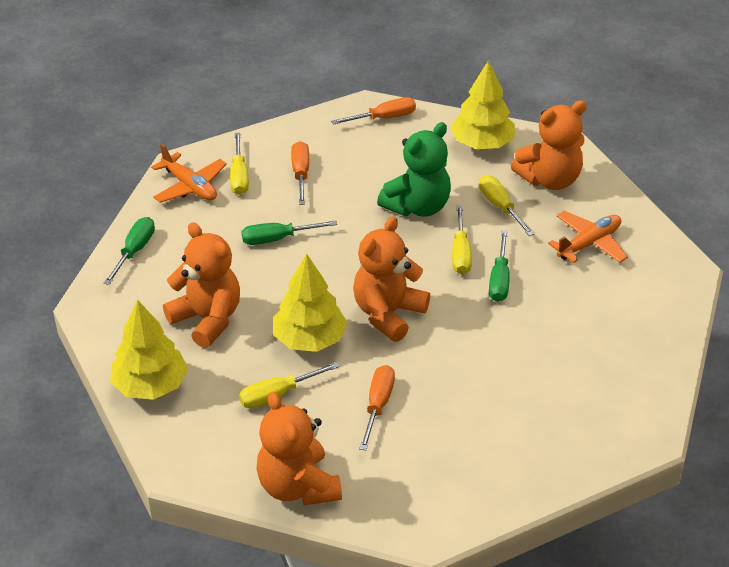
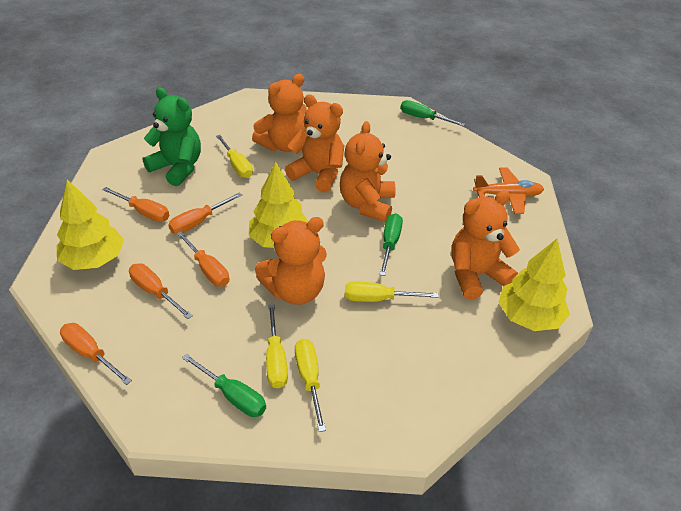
orange plane: [151,144,227,203] [548,211,628,263] = 2 -> [473,168,544,214] = 1
orange screwdriver: [291,141,309,205] [331,97,416,125] [359,365,395,450] = 3 -> [60,323,132,385] [102,187,170,222] [129,263,193,319] [168,192,242,234] [177,231,229,287] = 5
orange teddy bear: [163,222,240,348] [256,392,342,505] [353,216,430,342] [511,100,587,190] = 4 -> [252,74,307,152] [255,217,327,305] [285,94,344,193] [340,121,396,222] [451,190,520,300] = 5

